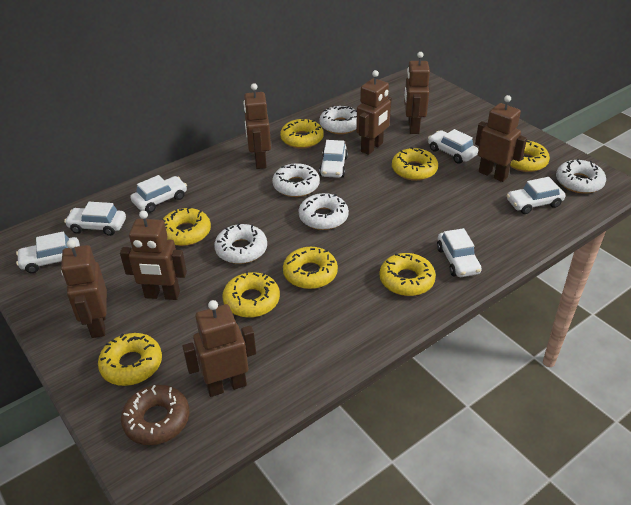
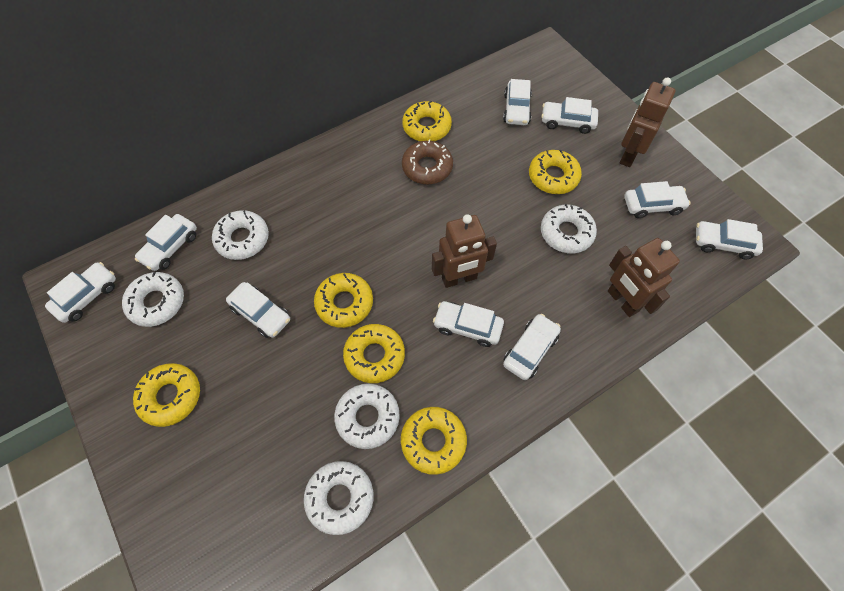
brown robot: [61,240,107,338] [120,210,187,300] [182,300,256,397] [243,83,271,169] [356,70,391,155] [404,52,430,134] [475,95,527,182] = 7 -> [432,214,497,288] [608,238,680,317] [620,77,675,167] = 3
white car: [16,231,80,273] [64,202,126,236] [130,175,187,213] [319,140,348,178] [428,129,478,164] [437,228,482,277] [507,177,565,214] = 7 -> [45,262,116,323] [135,214,197,271] [226,282,290,338] [433,301,504,347] [503,79,532,125] [503,314,561,380] [541,97,598,134] [624,181,691,218] [696,219,763,259] = 9
yellow donut: [98,333,162,386] [162,207,211,246] [222,271,280,318] [280,119,324,148] [283,247,338,289] [380,253,436,296] [392,147,438,181] [510,140,550,172] = 8 -> [133,363,200,427] [314,273,373,328] [343,324,405,383] [401,407,467,475] [402,100,452,141] [529,150,582,194] = 6

